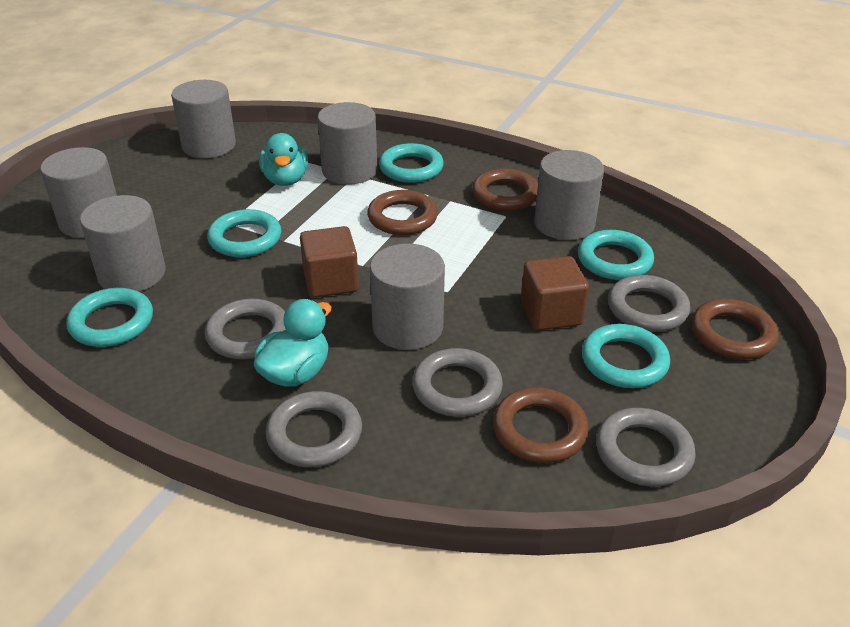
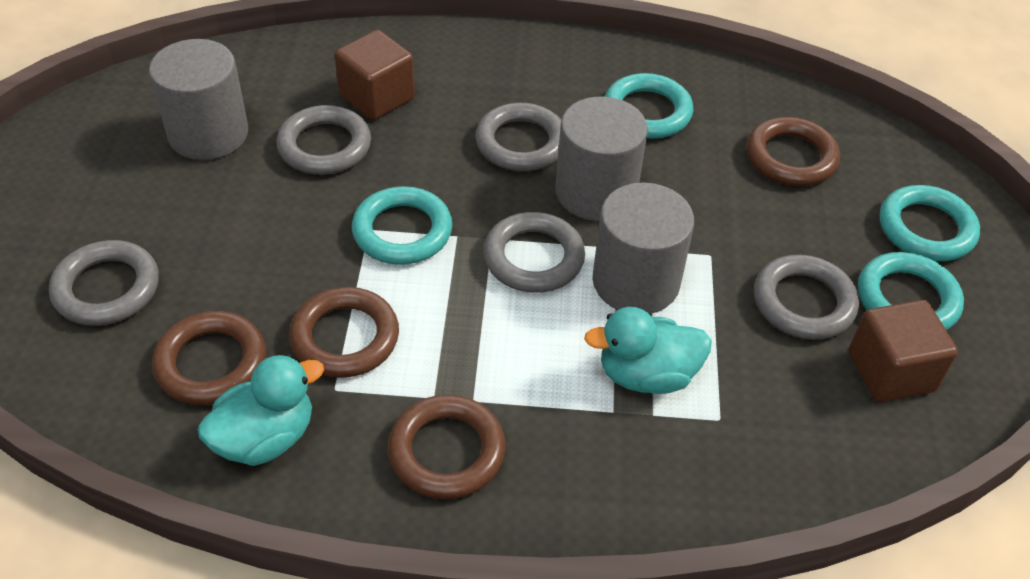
grey cylinder: [40,147,117,238] [80,195,166,292] [171,80,236,158] [317,102,377,185] [370,243,445,350] [534,150,604,240] = 6 -> [149,39,248,160] [555,97,648,221] [592,183,694,314] = 3
turquoise ring: [66,288,153,347] [207,209,281,257] [379,143,444,183] [578,230,654,280] [582,324,670,388] = 5 -> [352,186,452,265] [605,73,693,139] [858,252,964,330] [880,185,980,261] = 4

